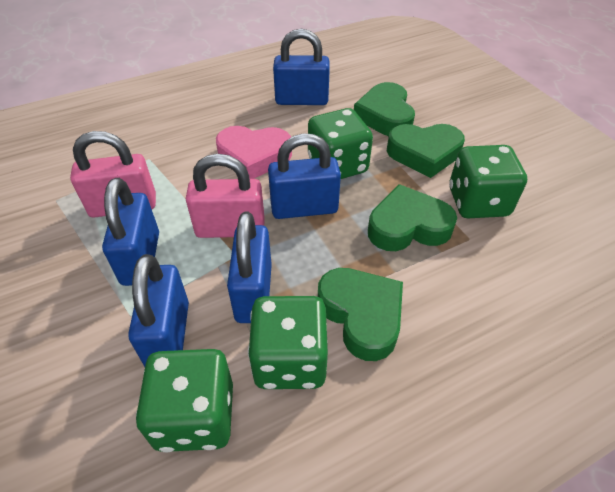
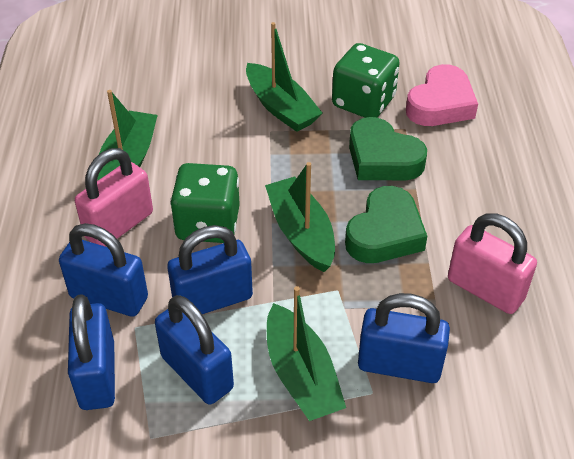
green boat: none = 0 -> [97,90,158,180] [246,22,322,132] [265,162,335,272] [267,286,346,421] = 4
green dice: [136,349,233,452] [248,296,328,389] [308,108,373,179] [449,145,527,218] = 4 -> [170,163,240,243] [332,43,400,118] = 2
green heart: [318,268,403,361] [354,82,415,136] [368,184,457,251] [387,124,465,178] = 4 -> [345,186,427,263] [349,117,427,180] = 2

